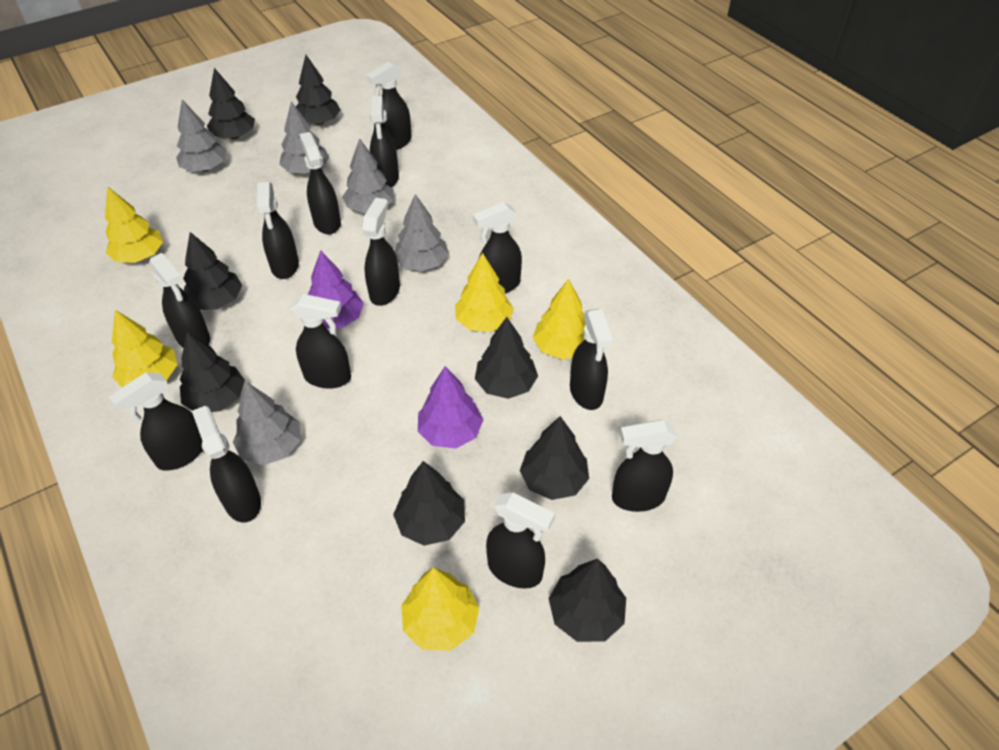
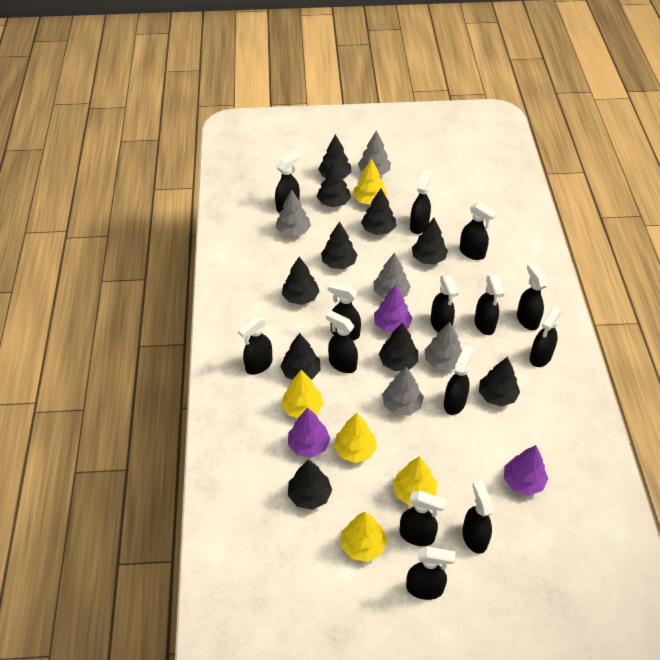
black spray bottle: [109,372,203,471] [149,253,210,348] [192,406,261,522] [256,182,299,279] [290,294,351,389] [299,132,341,234] [362,198,400,306] [366,62,412,150] [370,96,399,187] [473,202,522,294] [486,493,555,588] [570,309,613,410] [612,419,677,512] = 13 -> [238,316,272,375] [275,152,300,213] [326,310,358,373] [328,282,361,341] [399,491,446,546] [406,546,455,600] [410,169,432,234] [431,274,459,333] [444,345,473,415] [460,202,497,260] [462,481,494,554] [474,275,505,335] [517,263,547,330] [530,308,562,367] = 14
black tree: [179,332,245,412] [183,232,242,310] [207,68,255,139] [296,55,340,125] [393,461,465,546] [475,317,538,399] [520,416,589,500] [549,559,626,642] = 8 -> [280,333,321,380] [282,257,320,305] [288,459,332,510] [317,161,351,207] [318,134,351,179] [321,221,358,269] [361,189,396,235] [379,322,418,371] [412,218,448,265] [479,357,520,407] = 10
purple tree: [308,250,364,329] [418,366,483,449] = 2 -> [288,407,331,457] [374,285,412,333] [504,445,548,496] = 3

